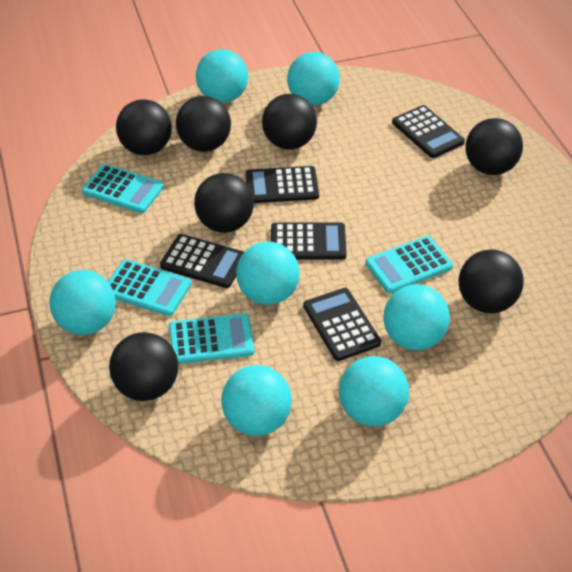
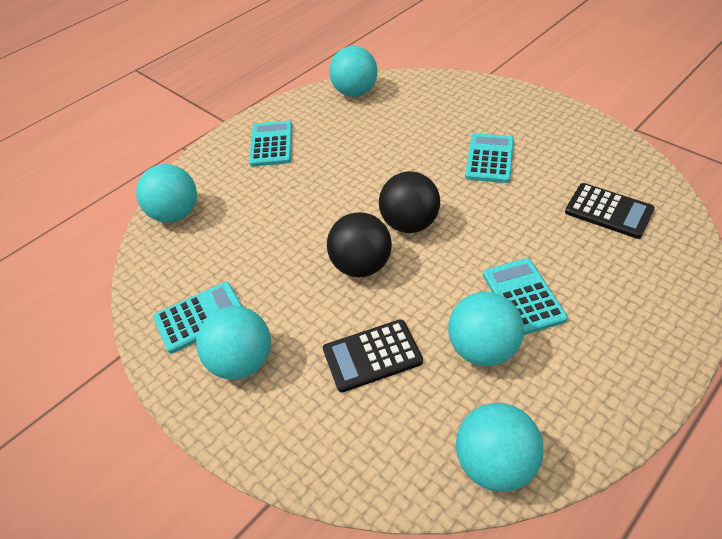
black ball: [109,332,178,401] [116,99,172,155] [176,96,231,152] [194,173,254,233] [262,94,317,150] [458,249,524,313] [466,118,523,175] = 7 -> [327,212,392,277] [379,171,440,233] = 2
black calculator: [160,234,244,288] [245,166,319,203] [271,222,347,260] [303,288,381,361] [392,105,465,158] = 5 -> [323,319,423,392] [565,183,655,239] = 2
turquoise ball: [49,270,116,335] [196,49,248,103] [221,365,292,436] [236,241,300,305] [287,52,340,106] [339,356,409,426] [384,284,450,350] = 7 -> [136,164,197,223] [196,306,271,380] [329,46,378,97] [448,292,524,366] [456,403,543,492] = 5

